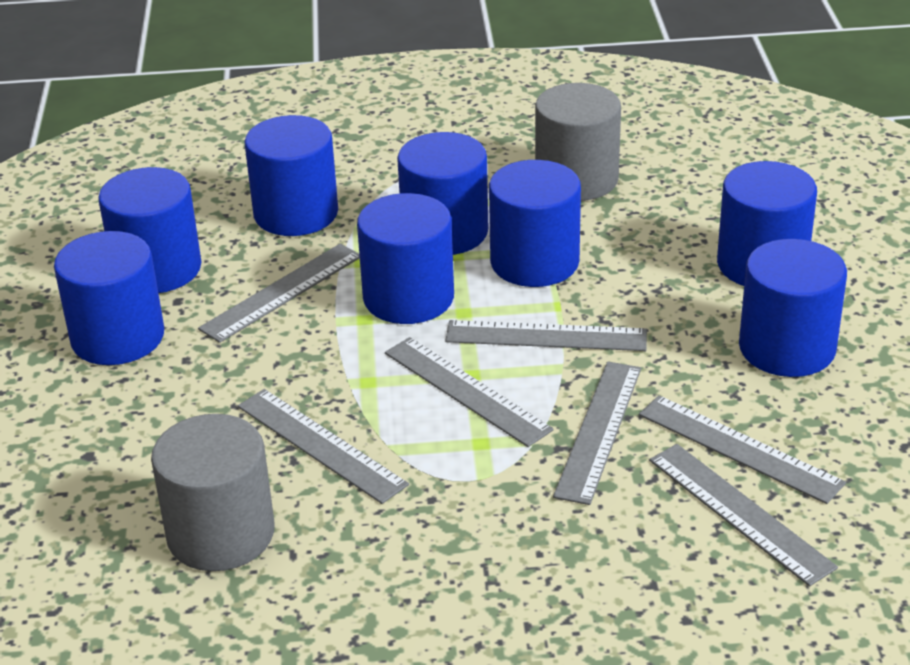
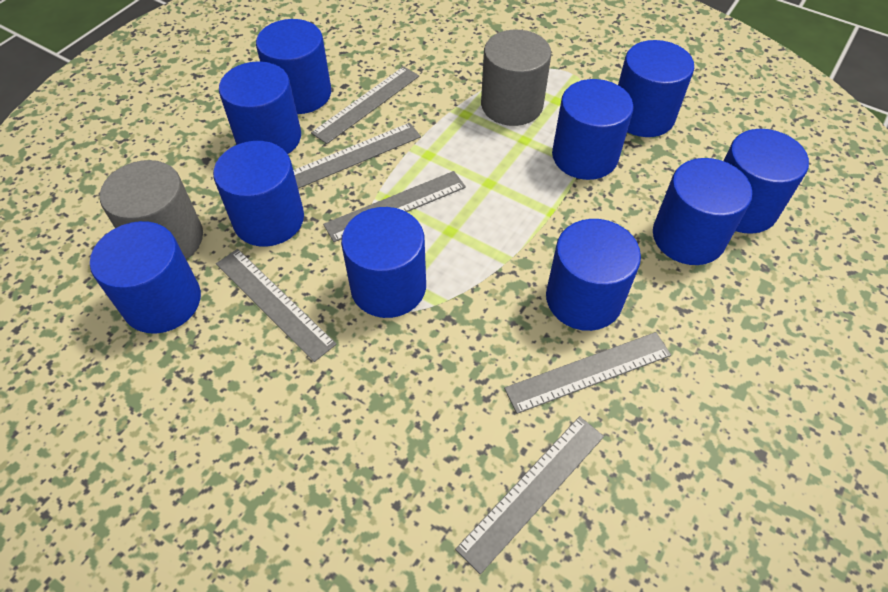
blue cylinder: [54,231,164,365] [98,167,201,293] [245,115,338,236] [357,193,454,324] [397,132,488,255] [489,160,581,287] [717,161,817,286] [739,239,847,377] = 8 -> [90,221,201,334] [213,141,304,247] [219,61,301,154] [256,19,331,114] [341,207,426,318] [546,219,641,331] [552,79,634,180] [618,40,694,137] [653,158,753,265] [724,129,809,234] = 10
grey ruler: [198,244,360,343] [238,389,409,504] [385,337,554,447] [445,320,647,351] [553,361,641,505] [639,395,846,504] [649,444,838,586] = 7 -> [216,249,336,362] [293,123,421,189] [311,66,419,144] [323,171,466,242] [455,416,604,574] [504,332,671,414] = 6

